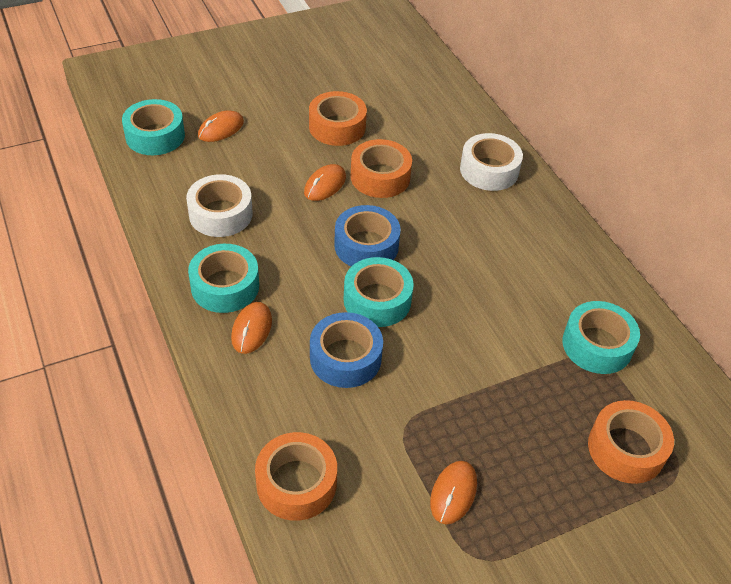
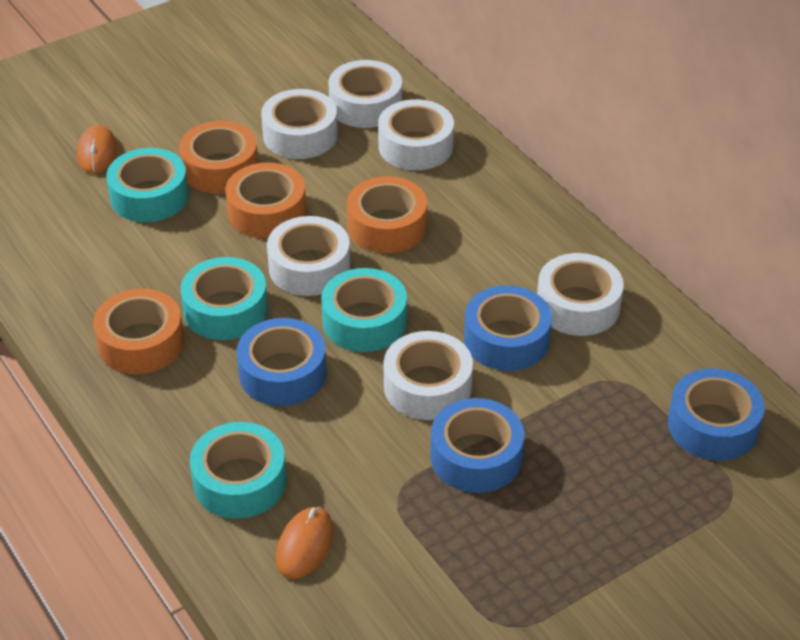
blue tape: [310,312,383,388] [334,205,401,266] = 2 -> [237,318,327,406] [431,398,524,493] [464,285,552,371] [668,368,765,461] = 4
orange mouse: [198,110,244,142] [231,302,272,354] [304,164,346,201] [430,461,477,524] = 4 -> [77,125,117,174] [276,507,334,579] = 2
white tape: [186,174,253,237] [460,133,523,191] = 2 -> [261,89,338,159] [267,216,350,296] [329,60,402,128] [378,99,454,170] [384,331,473,420] [537,253,624,336] = 6

